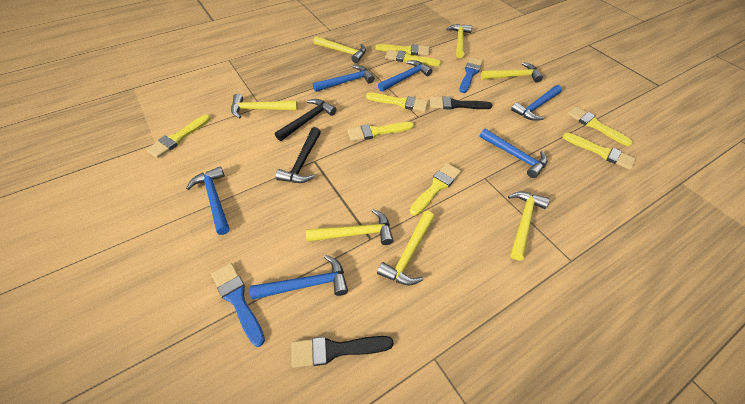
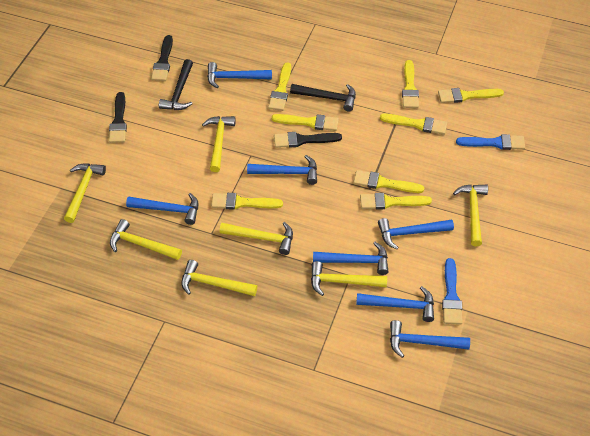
black brush: [291,336,394,368] [429,96,493,110] = 2 -> [109,92,127,143] [151,35,173,81] [274,132,342,148] = 3
blue hammer: [186,166,230,235] [250,255,348,300] [313,65,375,92] [378,60,432,92] [480,129,547,178] [511,85,562,121] = 6 -> [126,193,198,225] [207,62,272,88] [247,155,317,185] [313,242,388,275] [356,286,434,322] [378,218,454,249] [390,320,470,358] = 7

